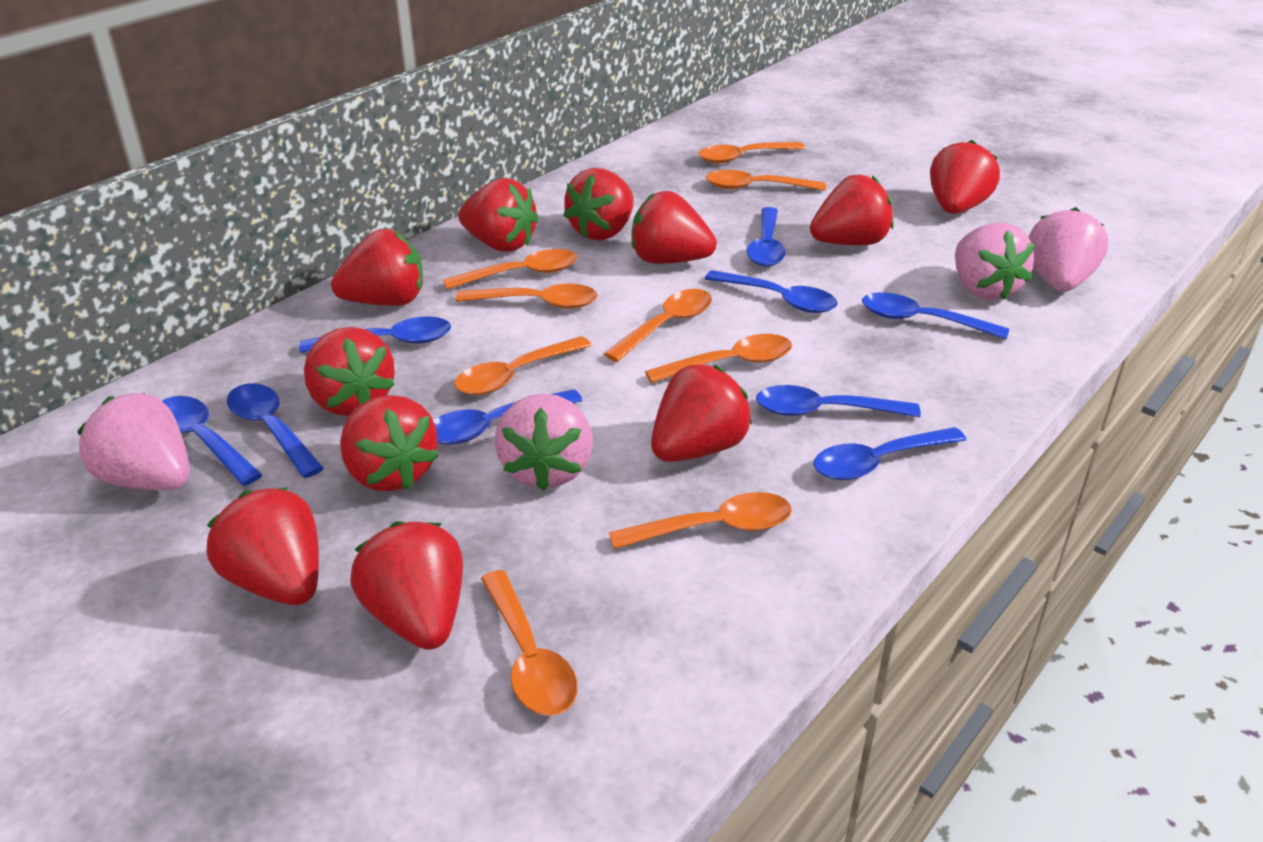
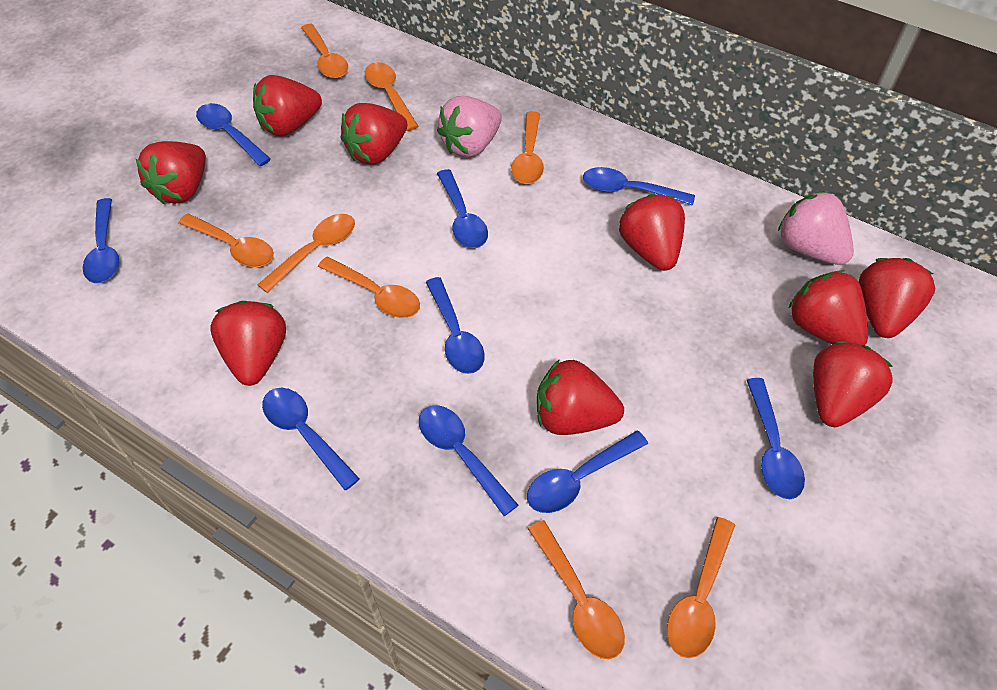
orange spoon: [443,249,577,290] [454,336,592,395] [456,284,598,309] [481,570,577,716] [604,289,712,362] [609,492,792,549] [645,334,792,383] [698,142,805,163] [706,170,826,191] = 9 -> [178,213,274,267] [258,214,355,293] [301,24,348,79] [318,257,420,318] [365,62,419,131] [511,111,544,184] [528,520,625,659] [667,517,735,658] = 8
pink strawberry: [77,393,190,490] [494,393,593,491] [955,223,1034,300] [1028,207,1108,292] = 4 -> [437,96,502,157] [778,191,854,265] = 2
red strawberry: [207,487,319,605] [304,327,395,416] [331,229,423,306] [340,395,439,491] [350,521,463,650] [458,178,539,252] [563,168,634,240] [631,191,717,264] [651,365,752,462] [810,174,894,245] [930,140,1000,214] = 11 -> [136,141,206,204] [210,301,286,386] [253,75,322,136] [341,103,407,165] [537,359,624,435] [619,194,685,271] [789,271,868,345] [813,341,893,427] [859,258,935,338] = 9

